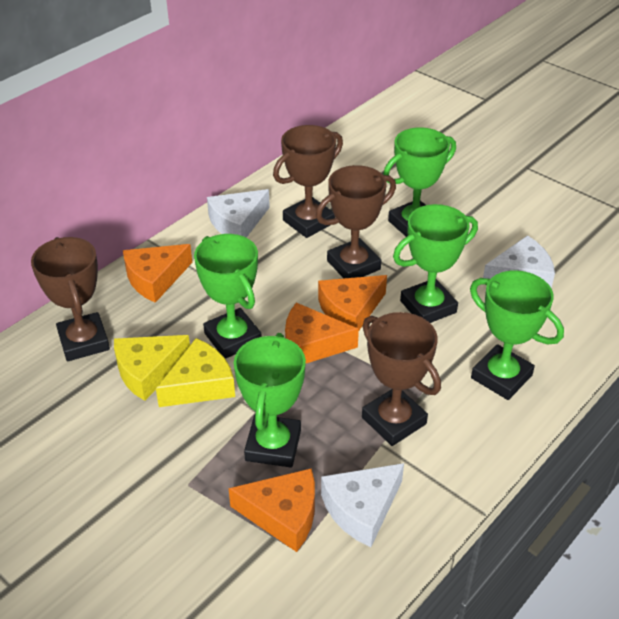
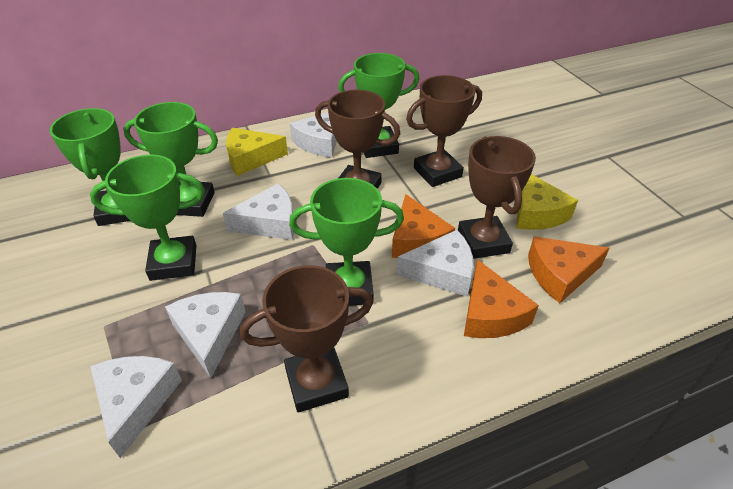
orange cheese: [123,244,192,303] [228,468,315,552] [285,303,359,364] [318,275,387,330] = 4 -> [392,194,455,258] [464,259,539,338] [528,236,610,303] = 3
white cheese: [207,189,270,238] [321,463,404,547] [483,235,555,288] = 3 -> [90,356,182,458] [165,292,246,378] [223,183,294,240] [290,112,337,157] [397,230,474,297] = 5

